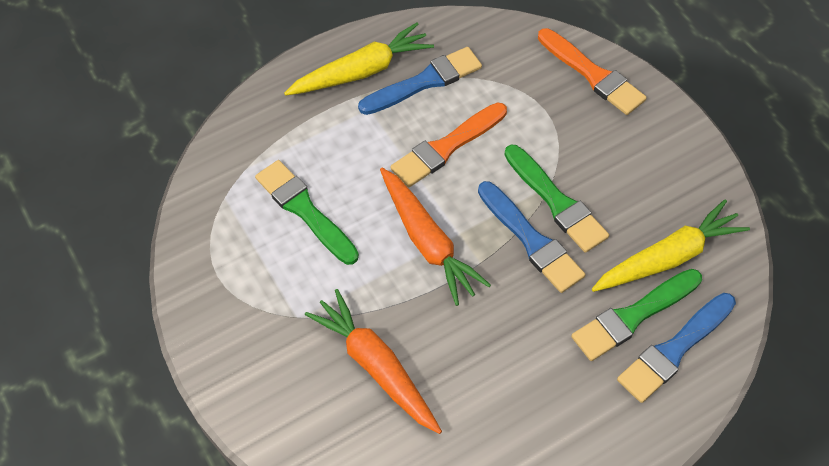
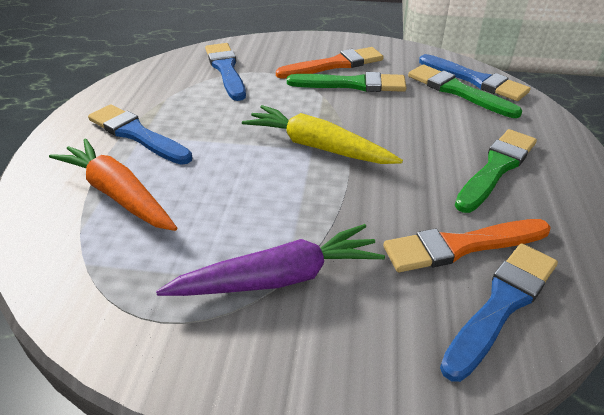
blue brush: [358,47,482,115] [478,181,585,293] [617,293,736,403] = 3 -> [88,104,193,165] [205,43,246,101] [419,54,531,101] [440,243,558,382] = 4
orange carrot: [305,289,442,434] [380,168,491,306] = 2 -> [49,138,177,231] = 1
purple carrot: none = 0 -> [156,224,385,296] = 1
yellow carrot: [284,22,434,96] [592,199,750,292] = 2 -> [242,105,403,164] = 1

